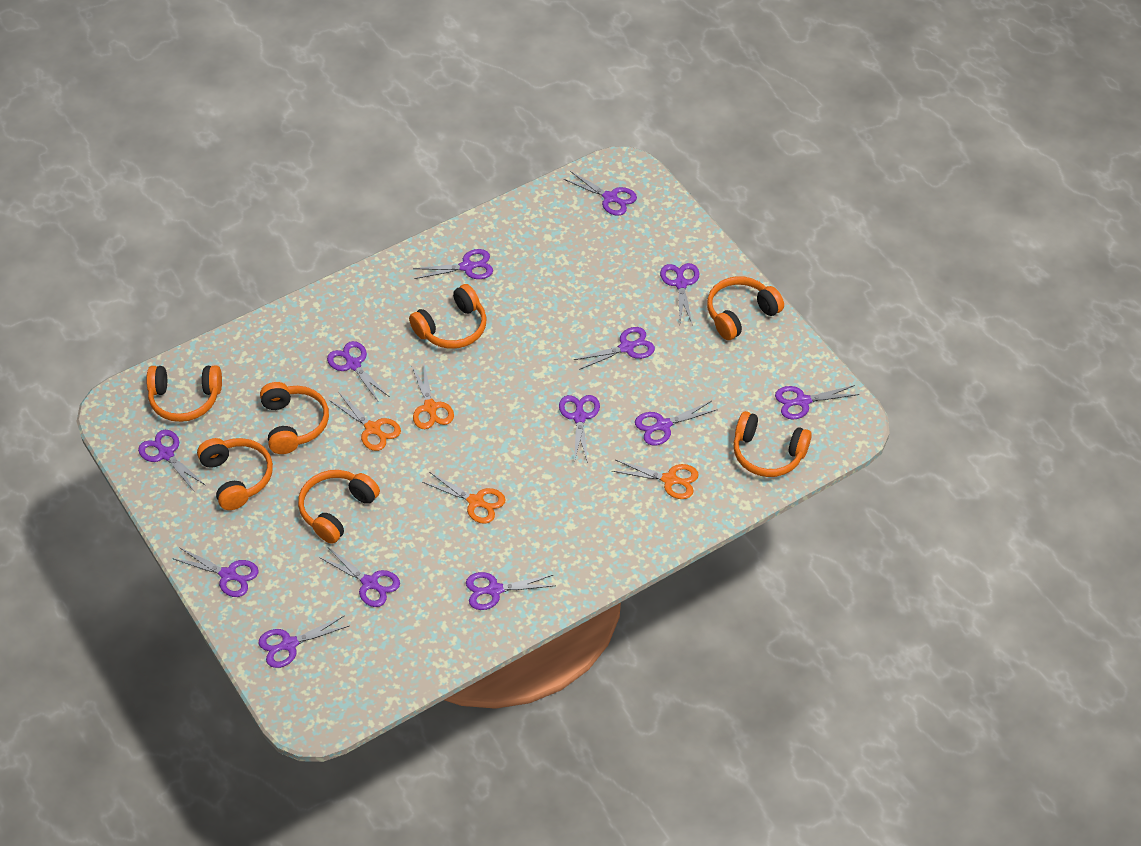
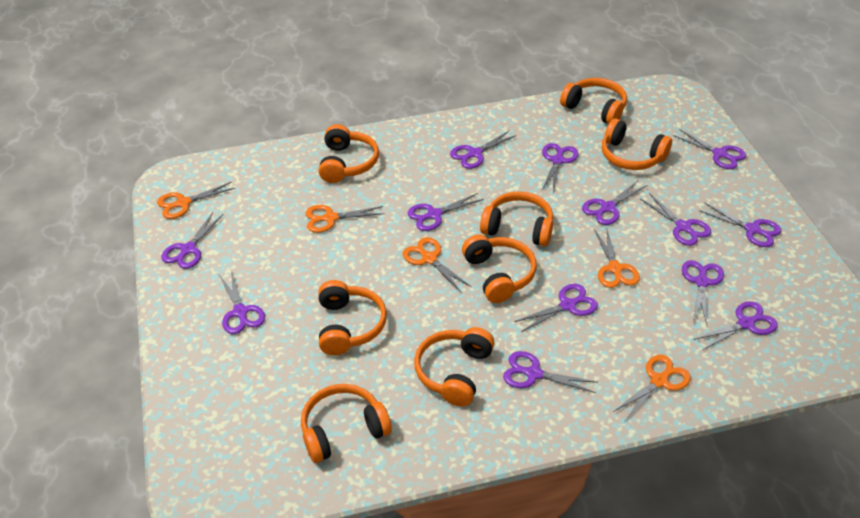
orange headphones: [146,366,222,422] [197,438,273,510] [260,382,329,454] [298,470,380,544] [409,284,486,349] [707,276,784,340] [733,411,812,477] = 7 -> [301,384,392,463] [318,280,387,355] [319,124,379,183] [414,327,495,407] [462,235,537,303] [480,191,553,247] [560,78,627,124] [602,118,672,170] = 8
orange scissors: [329,393,401,451] [411,364,454,429] [422,472,506,524] [612,460,699,499] = 4 -> [157,182,235,219] [305,205,385,233] [402,237,471,292] [594,227,640,288] [613,355,691,421] = 5

